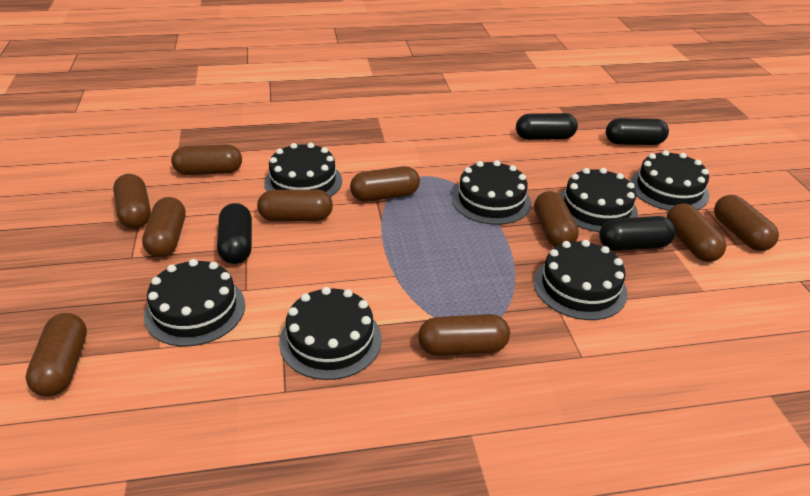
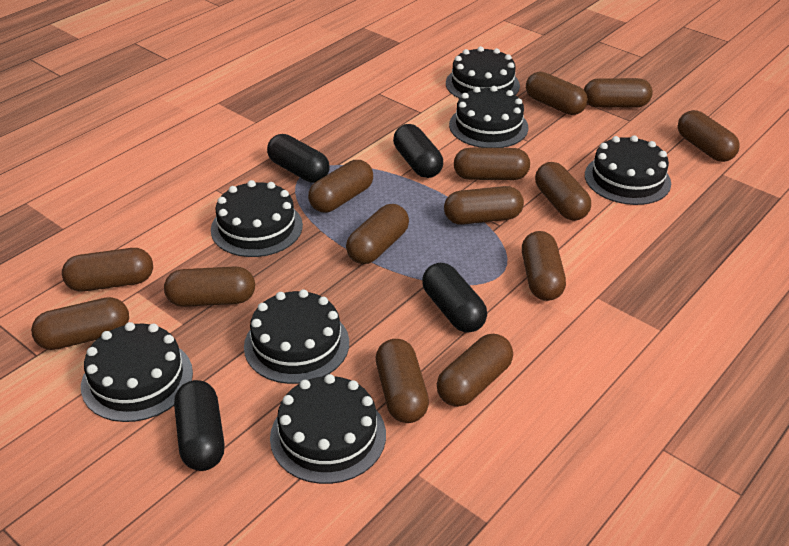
brown capsule: [26,313,87,397] [113,174,151,229] [142,197,185,258] [171,145,242,175] [257,190,333,221] [350,166,420,202] [418,314,510,356] [534,191,579,247] [666,203,726,262] [714,195,779,251] = 10 -> [31,297,129,350] [62,248,153,292] [164,266,255,307] [308,160,373,212] [346,204,409,264] [376,339,429,423] [437,334,513,407] [444,186,524,225] [454,148,530,180] [522,231,566,301] [526,72,588,115] [535,162,591,221] [584,78,653,108] [678,110,740,162] = 14

